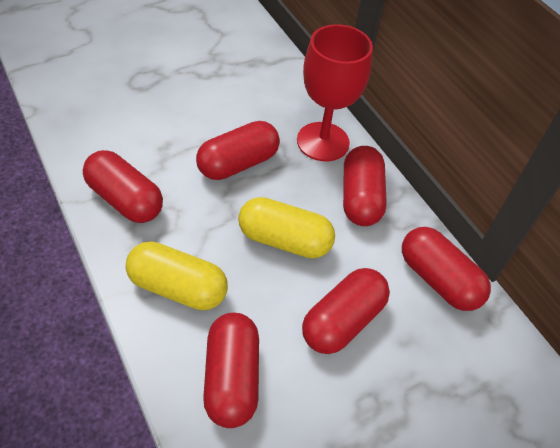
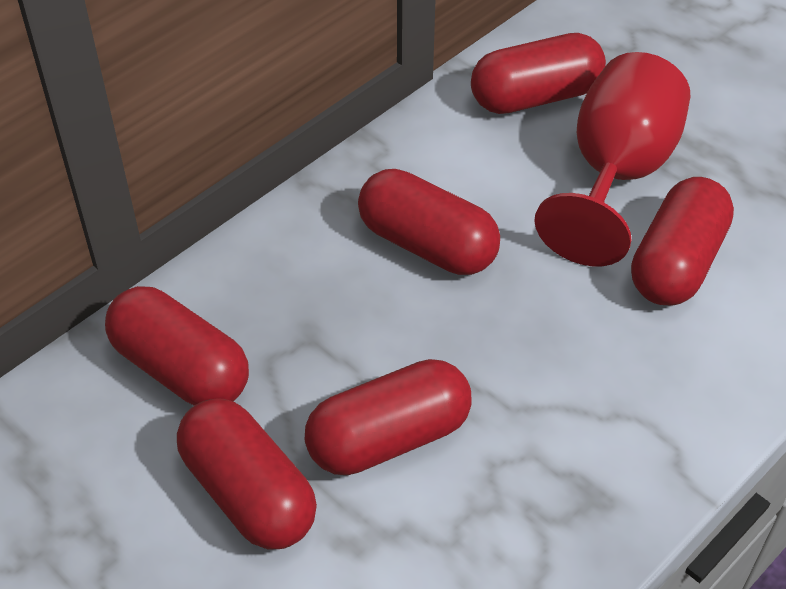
yellow capsule: [126,241,228,310] [238,197,335,259] = 2 -> none = 0

